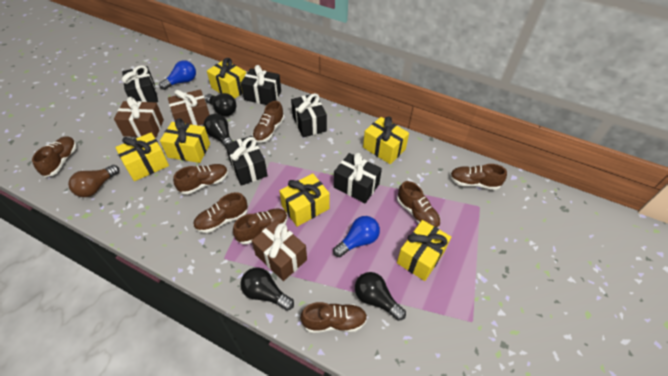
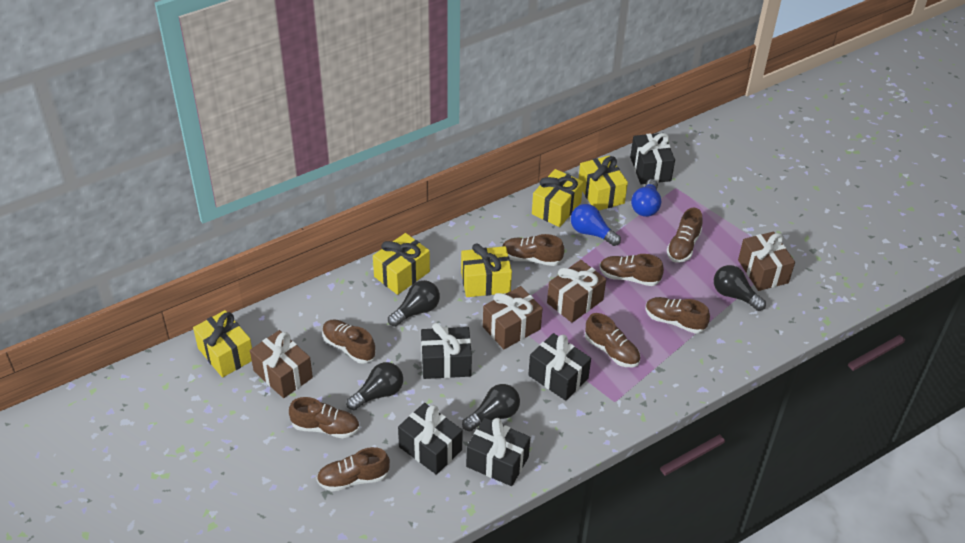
brown gift: [114,97,164,138] [168,89,210,126] [252,220,307,281] = 3 -> [250,330,313,398] [483,286,543,349] [547,260,606,323] [738,232,795,291] = 4
brown light bulb: [68,165,119,197] = 1 -> none = 0
yellow gift: [115,133,169,181] [160,118,210,163] [207,58,246,99] [279,173,330,227] [363,116,409,164] [397,220,451,281] = 6 -> [193,310,252,378] [373,233,430,295] [461,243,512,297] [532,169,583,227] [579,156,628,211] = 5

